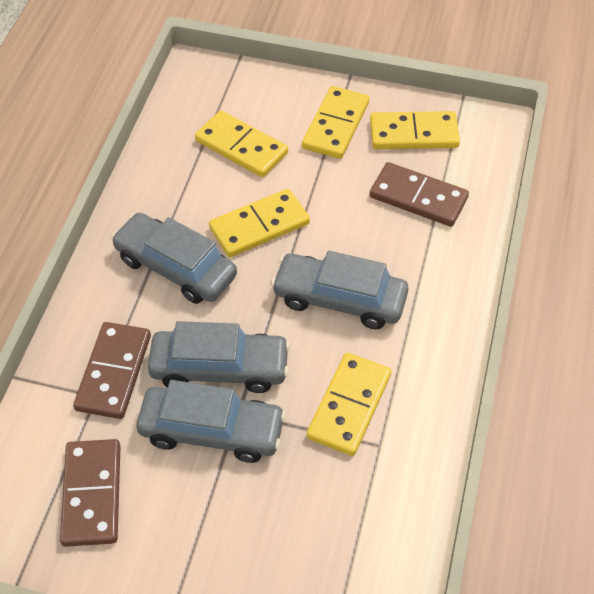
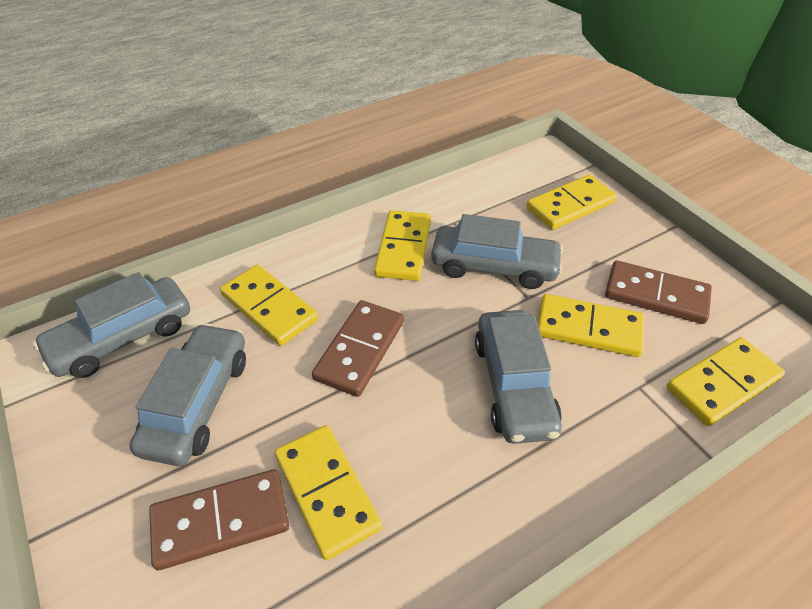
yellow domino: [195,111,288,177] [209,189,310,257] [302,86,369,159] [307,353,391,456] [370,111,460,149] = 5 -> [220,265,318,346] [274,425,382,560] [374,210,431,281] [527,175,617,230] [537,294,644,357] [667,337,785,426] = 6

